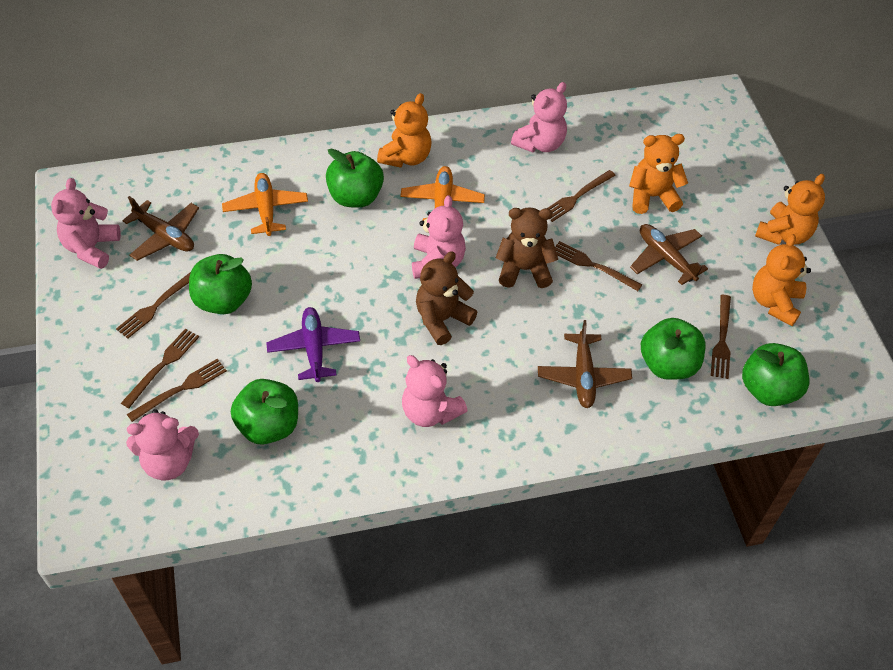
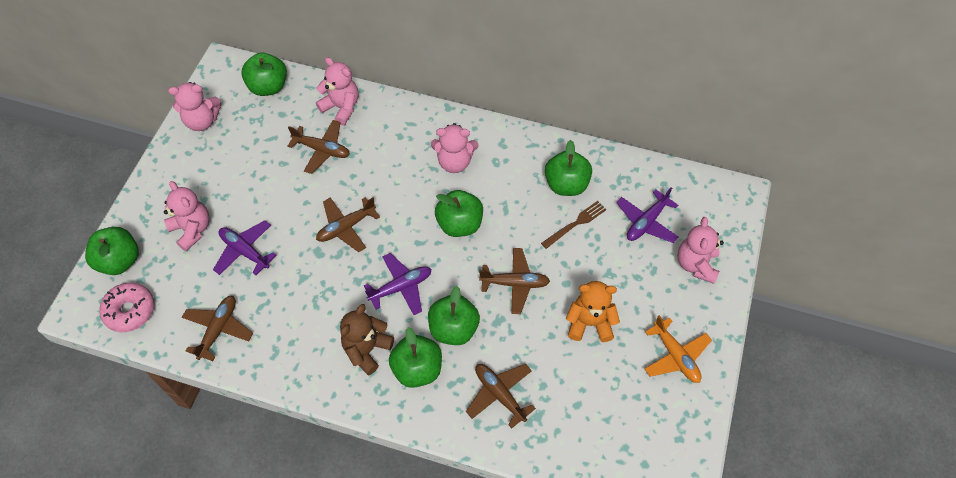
brown fork: [116,272,191,339] [121,328,199,408] [127,359,227,422] [547,170,616,222] [555,241,642,291] [711,295,731,379] = 6 -> [541,201,606,249] = 1
brown plane: [122,196,199,261] [538,320,632,408] [630,224,708,285] = 3 -> [182,296,253,361] [287,120,350,174] [316,197,380,252] [466,364,536,428] [479,248,550,314] = 5
brown teddy bear: [416,252,477,345] [496,207,558,288] = 2 -> [340,304,394,375] = 1
green apple: [189,254,252,314] [231,379,298,445] [326,148,384,207] [641,318,706,380] [742,343,809,406] = 5 -> [85,227,139,275] [241,53,287,96] [389,327,442,388] [428,286,480,345] [435,190,483,237] [545,140,592,196] = 6
orange plane: [222,173,308,236] [400,166,485,221] = 2 -> [644,315,712,383] = 1
orange teddy bear: [377,93,431,168] [629,134,688,214] [752,234,811,326] [755,174,825,245] = 4 -> [566,281,620,342] = 1
pink donut: none = 0 -> [100,283,154,332] = 1
purple plane: [266,307,360,382] = 1 -> [213,220,276,275] [364,253,431,315] [616,187,678,243] = 3

